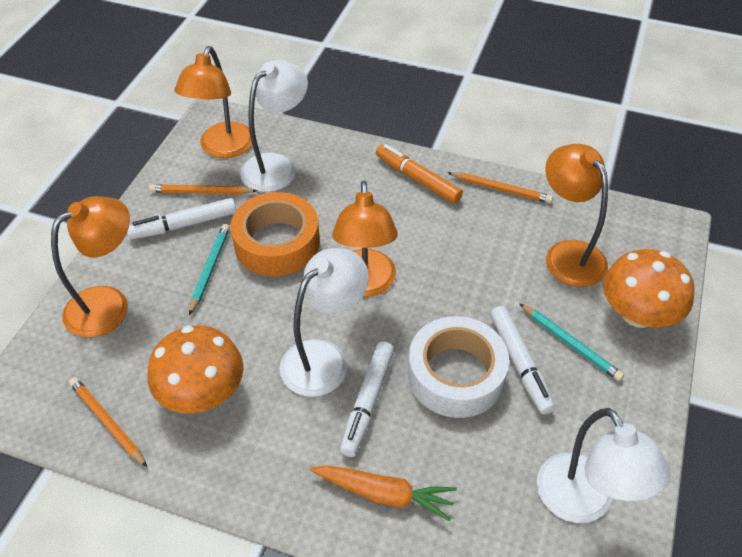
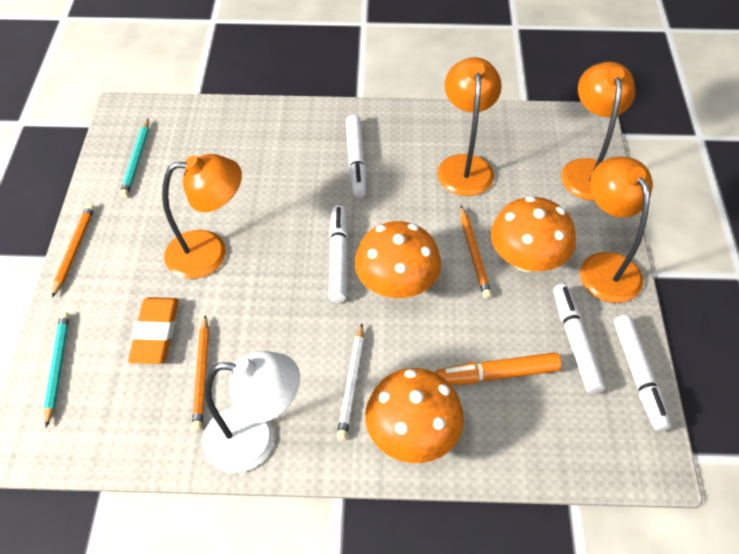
orange carrot: [310,465,457,522] = 1 -> none = 0
orange eraser: none = 0 -> [128,297,179,364] = 1
orange mushroom: [147,325,244,413] [603,249,694,328] = 2 -> [355,221,441,298] [365,368,464,463] [491,196,576,272] = 3
orange tape: [230,192,320,276] = 1 -> none = 0
white lamp: [240,60,308,192] [280,248,369,397] [537,408,671,523] = 3 -> [202,351,300,473] = 1
white marker: [127,198,236,240] [340,341,394,457] [490,306,555,415] = 3 -> [329,205,348,303] [346,115,366,198] [553,284,606,395] [614,315,671,432] = 4
white pencil: none = 0 -> [337,324,364,440] = 1
white tape: [408,316,509,418] = 1 -> none = 0

